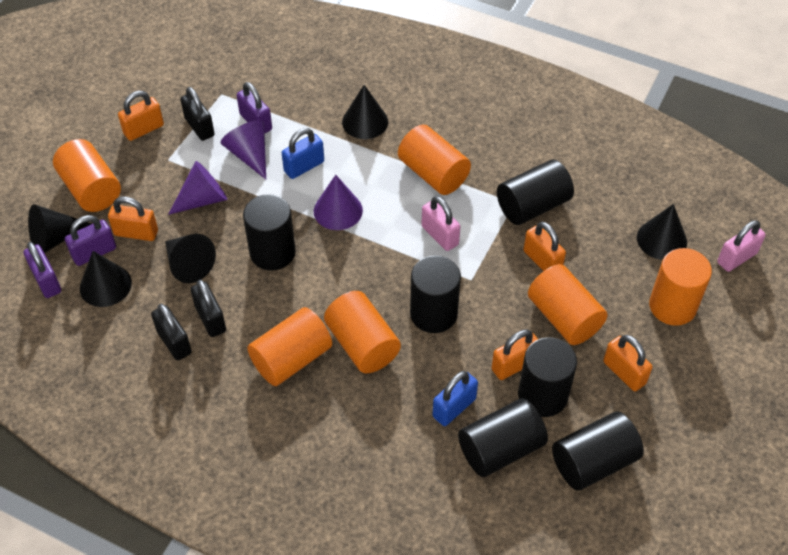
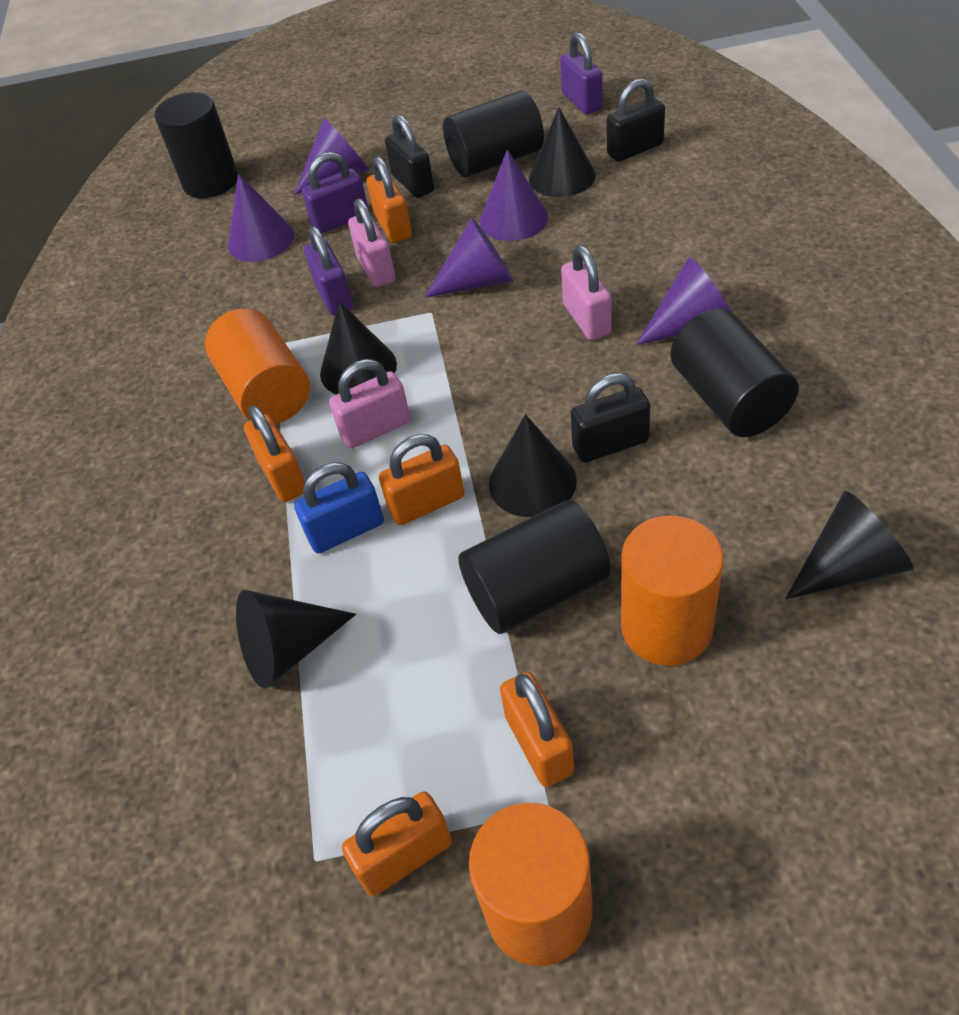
black cylinder: [243,194,296,271] [410,256,461,333] [458,398,548,477] [497,159,574,225] [518,338,577,417] [552,411,644,490] = 6 -> [155,92,238,198] [443,90,544,177] [458,500,611,634] [670,308,799,437] = 4
blue padlock: [282,128,324,179] [432,371,478,426] = 2 -> [294,463,384,553] = 1
orange cylinder: [53,139,121,212] [247,307,332,386] [324,291,401,373] [398,125,471,195] [528,264,608,345] [649,248,712,326] = 6 -> [205,308,310,424] [469,803,593,966] [621,515,724,666] = 3
pink padlock: [421,196,460,251] [717,220,766,272] = 2 -> [329,359,411,449] [348,198,395,287] [561,245,612,340] = 3
purple cone: [168,161,227,215] [221,120,266,179] [314,175,363,230] = 3 -> [228,174,294,262] [294,118,369,195] [424,217,513,298] [480,150,548,241] [636,257,732,345] = 5

